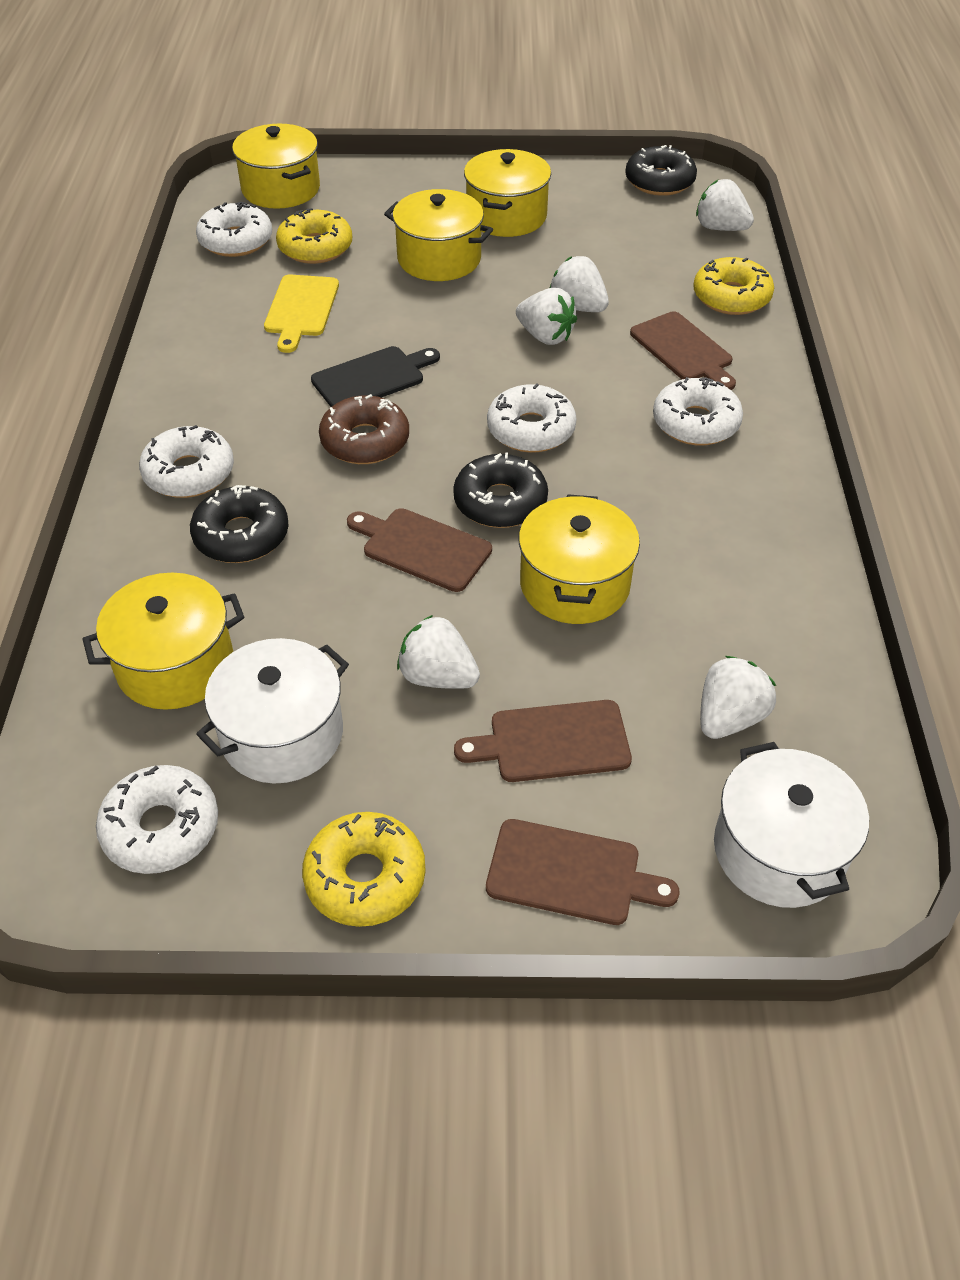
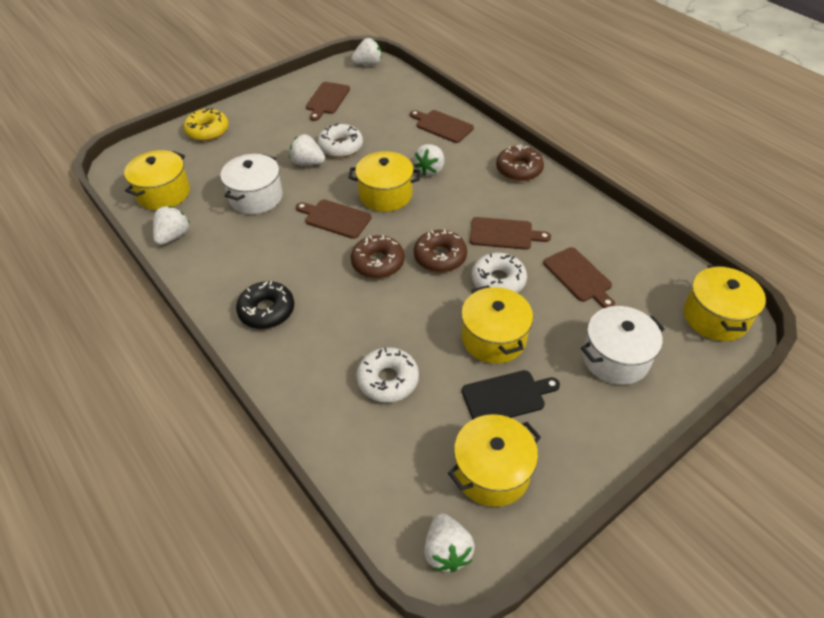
black donut: [190,485,289,563] [453,452,548,528] [625,145,697,196] = 3 -> [236,281,294,329] = 1
brown cutting board: [347,508,492,592] [454,700,632,782] [486,819,680,925] [630,311,736,390] = 4 -> [296,200,371,239] [306,82,350,121] [410,110,474,143] [470,217,551,250] [543,247,615,308] = 5
brown donut: [319,394,409,464] = 1 -> [351,235,405,278] [414,229,467,272] [496,145,544,181] = 3
white donut: [96,765,218,874] [139,425,234,498] [196,202,272,257] [487,383,577,453] [653,377,743,445] = 5 -> [317,123,363,157] [356,347,419,403] [472,253,527,293] = 3
yellow cutting board: [264,274,339,353] = 1 -> none = 0
yellow donut: [276,208,352,264] [302,812,426,927] [693,257,774,315] = 3 -> [183,108,229,141] = 1

